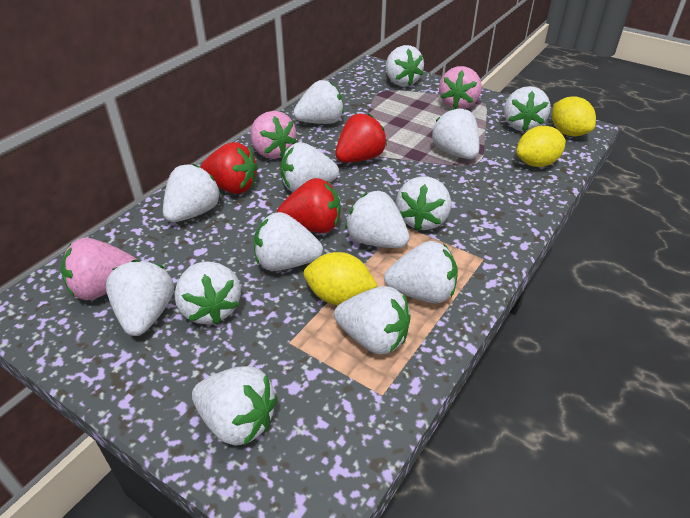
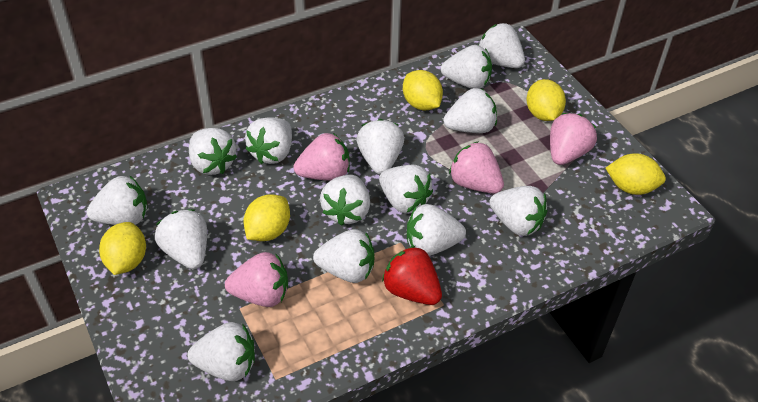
pink strawberry: [61,238,137,300] [250,111,297,159] [439,66,482,109] = 3 -> [225,252,288,307] [294,133,350,181] [449,141,504,194] [550,113,597,165] = 4
red strawberry: [200,142,258,194] [277,178,341,233] [335,114,387,162] = 3 -> [382,246,442,305] = 1
yellow lemon: [304,252,378,305] [516,126,566,167] [552,96,596,136] = 3 -> [99,222,146,275] [244,194,290,241] [403,70,443,110] [526,79,566,121] [606,153,666,195] = 5

